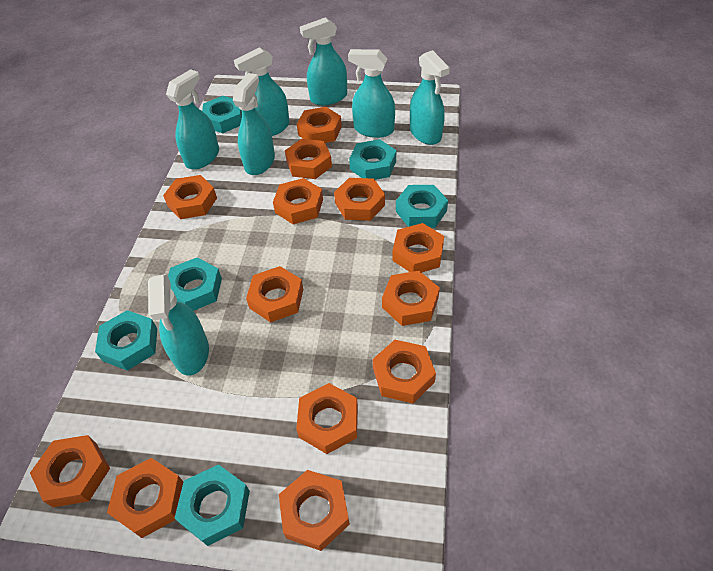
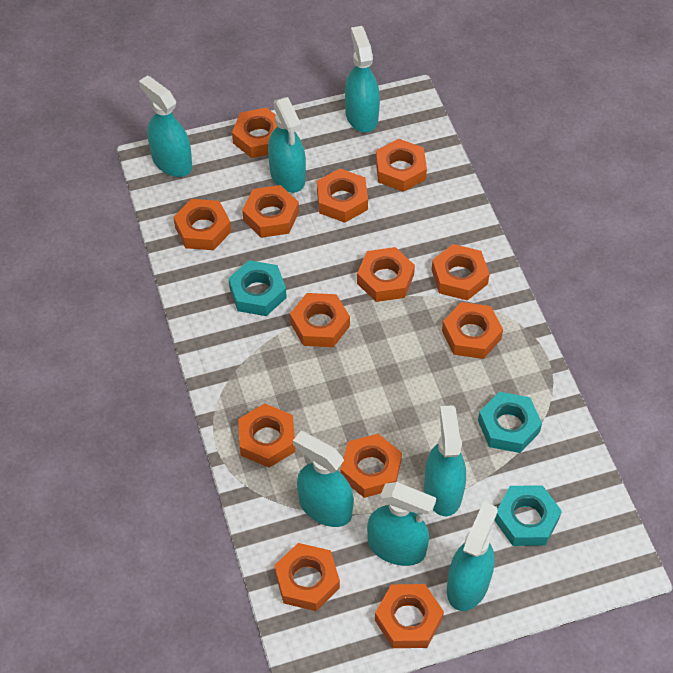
turquoise nut: [95,310,157,371] [168,257,222,311] [175,464,250,546] [202,96,242,133] [349,139,396,180] [396,185,448,228] = 6 -> [228,260,287,316] [478,392,542,453] [494,485,562,546] = 3

